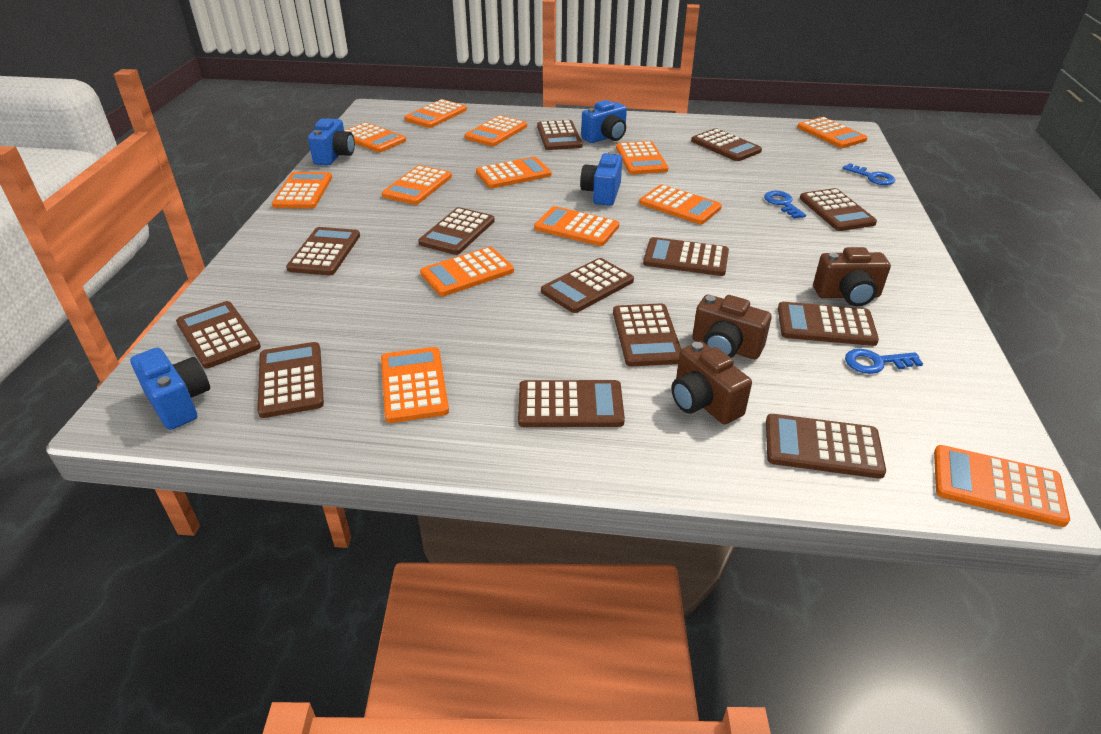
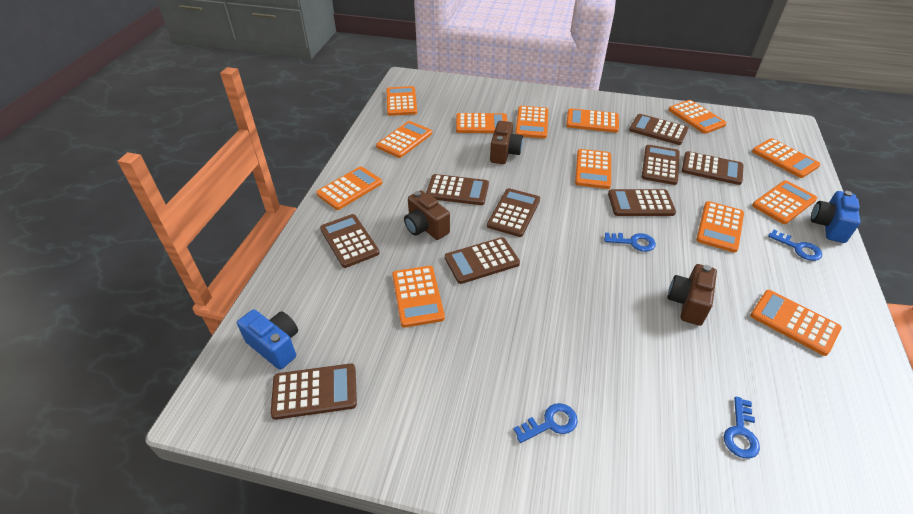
blue camera: [130,347,210,430] [308,119,355,165] [580,151,622,206] [581,100,627,143] = 4 -> [237,309,298,370] [811,191,861,243] = 2
blue key: [764,191,806,219] [843,163,895,185] [845,349,923,374] = 3 -> [514,403,578,443] [604,233,656,252] [724,396,760,459] [768,230,822,261] = 4
brown calculator: [176,301,261,369] [257,342,324,418] [286,227,360,275] [418,207,495,255] [518,380,625,427] [537,120,583,150] [541,258,634,313] [613,303,681,367] [643,237,729,276] [691,128,762,161] [766,414,886,479] [778,302,879,346] [800,188,877,231] = 13 -> [271,363,357,420] [320,214,379,268] [426,174,489,205] [445,237,520,284] [487,188,540,237] [608,189,676,216] [629,114,688,145] [642,145,680,185] [682,151,743,185] = 9

